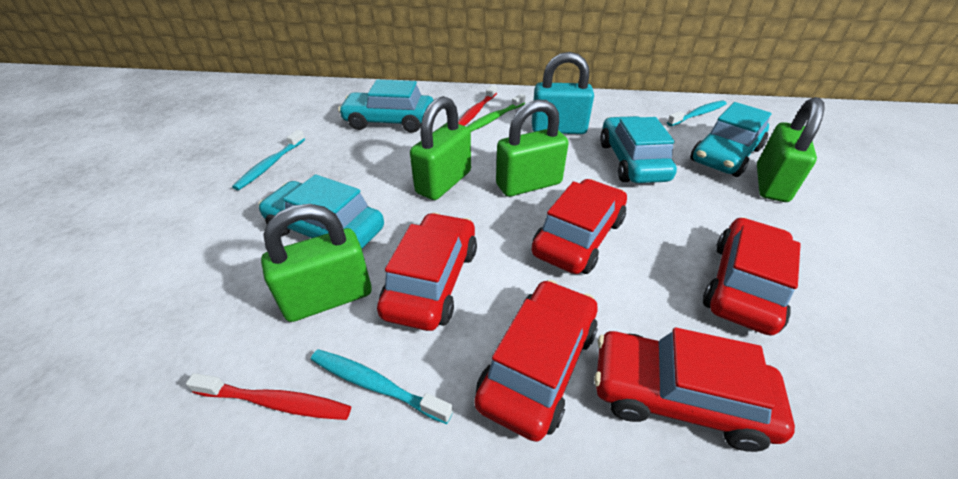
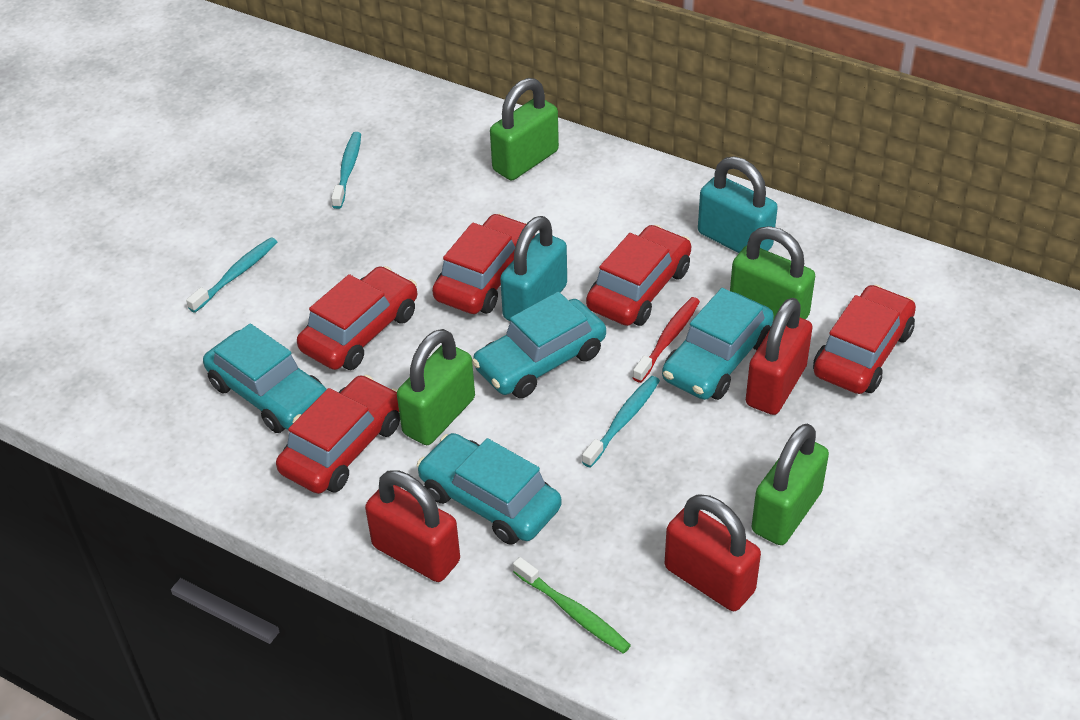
red padlock: none = 0 -> [365,470,460,582] [665,494,761,611] [746,298,813,415] = 3
red toothbrush: [186,373,351,420] [458,85,497,126] = 2 -> [633,297,700,383] = 1
turquoise padlock: [532,52,594,134] = 1 -> [500,216,567,321] [698,156,778,253] = 2

